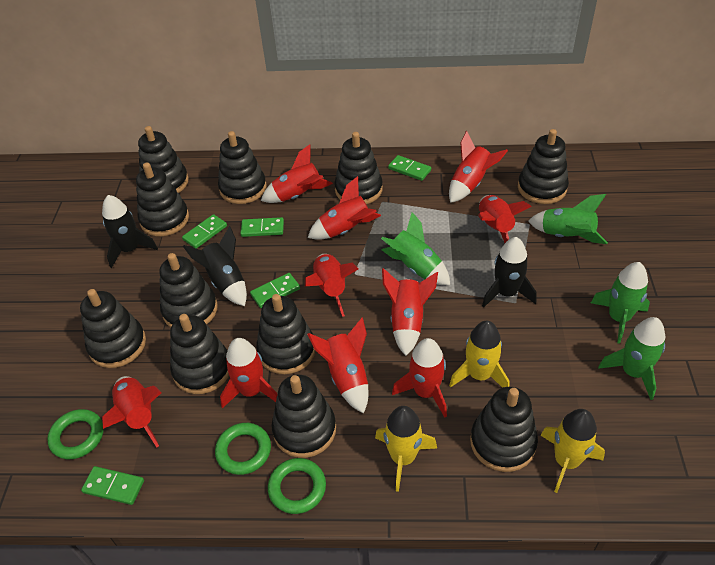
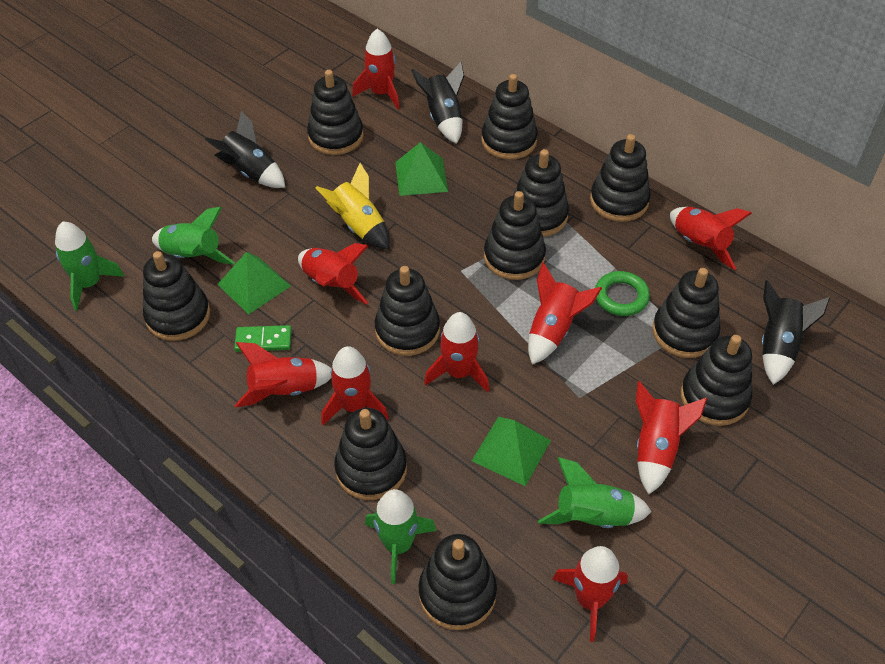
green domino: [81,466,144,505] [182,214,227,249] [240,217,284,237] [250,273,300,308] [388,155,431,181] = 5 -> [234,325,292,352] = 1
green pyramid: none = 0 -> [217,252,291,314] [395,142,448,196] [472,417,551,486] = 3
green ring: [47,409,103,459] [215,423,271,475] [268,458,326,514] = 3 -> [595,271,650,316] = 1
red rocket: [102,376,161,447] [220,338,278,408] [261,144,333,203] [305,254,358,317] [307,317,368,413] [308,176,381,240] [382,268,438,356] [392,338,447,418] [449,131,508,203] [478,195,532,243] = 10 -> [235,342,332,408] [298,243,368,305] [321,346,389,425] [352,29,399,109] [424,312,489,393] [528,263,602,364] [552,546,628,642] [636,381,707,494] [670,207,752,270] = 9
yellow rocket: [375,406,437,492] [449,321,510,388] [540,409,605,493] = 3 -> [316,163,390,250] = 1

